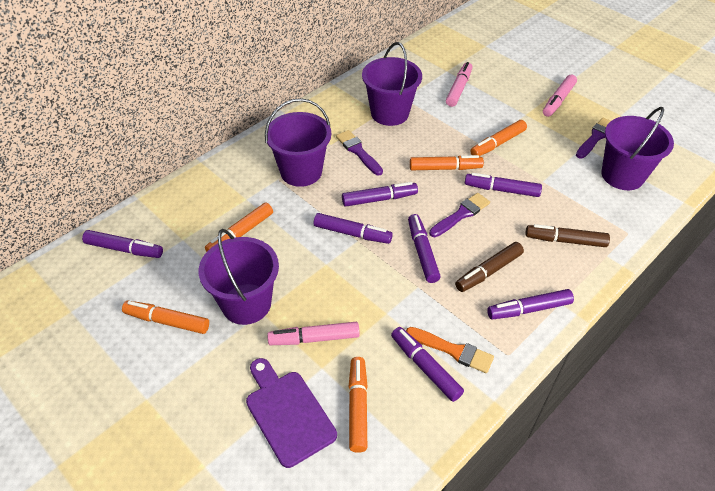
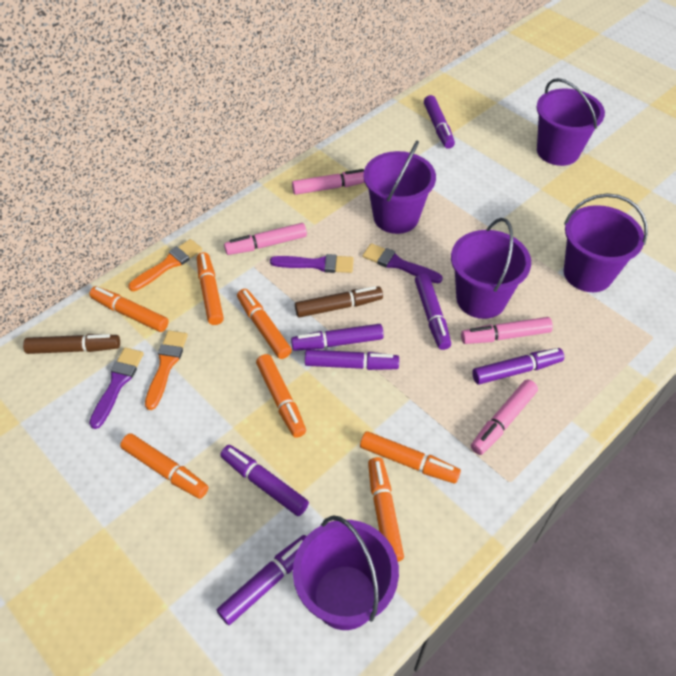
orange brush: [406,327,494,373] = 1 -> [128,239,202,291] [145,330,188,410] = 2
orange marker: [122,300,209,334] [205,203,273,252] [348,357,368,453] [410,155,484,170] [470,120,527,156] = 5 -> [89,286,169,332] [120,434,208,499] [197,252,224,325] [237,289,292,359] [256,354,306,438] [360,431,461,484] [368,457,404,562] = 7
pink marker: [267,322,360,345] [446,62,472,107] [543,74,577,117] = 3 -> [224,223,307,255] [292,169,365,195] [461,317,553,344] [471,379,538,455] = 4
purple bucket: [199,229,279,325] [265,98,331,187] [362,42,422,126] [601,107,674,190] = 4 -> [293,515,399,630] [363,140,436,234] [451,218,531,319] [536,78,605,166] [564,194,648,292] = 5
purple cutting board: [246,358,337,468] = 1 -> none = 0

